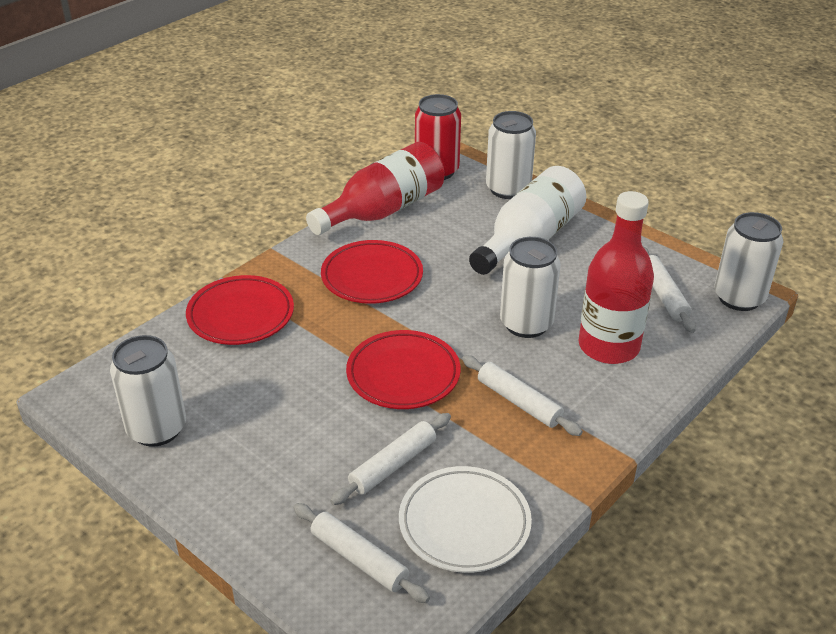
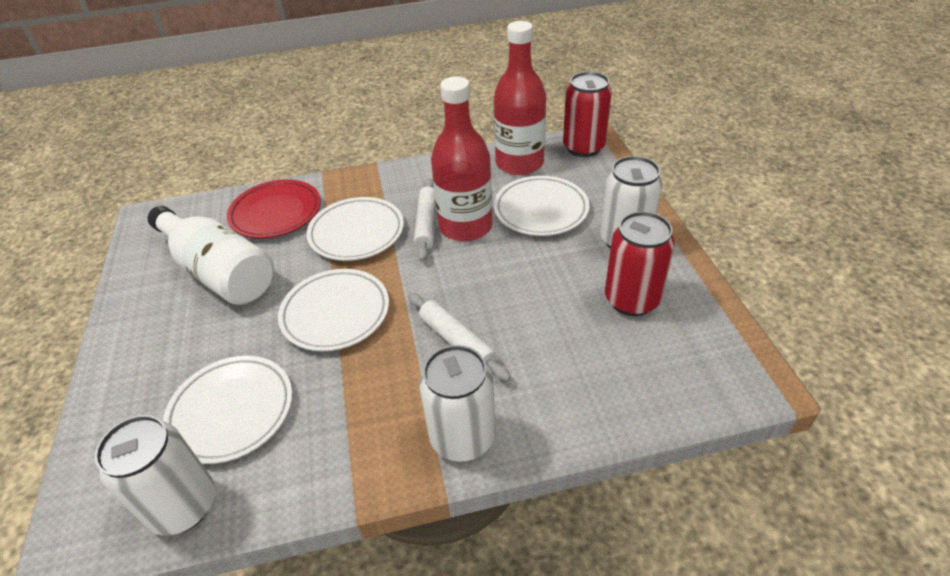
red can: [415,94,461,180] = 1 -> [563,72,612,157] [605,211,675,316] = 2
red plate: [186,275,294,345] [321,240,423,304] [346,330,461,409] = 3 -> [227,179,321,238] = 1
white can: [110,335,186,447] [486,111,536,199] [500,237,561,338] [714,212,783,311] = 4 -> [95,415,215,536] [419,345,496,462] [600,156,663,249] = 3
white plate: [399,466,532,573] = 1 -> [163,356,292,464] [278,269,389,351] [307,197,404,261] [494,176,589,236] = 4
white rolling pin: [293,503,430,603] [330,413,451,505] [462,355,583,436] [644,247,696,333] = 4 -> [408,293,511,382] [414,178,436,261] = 2

